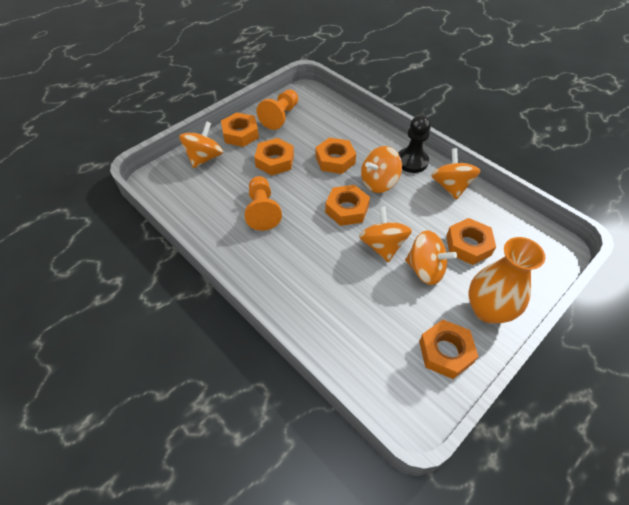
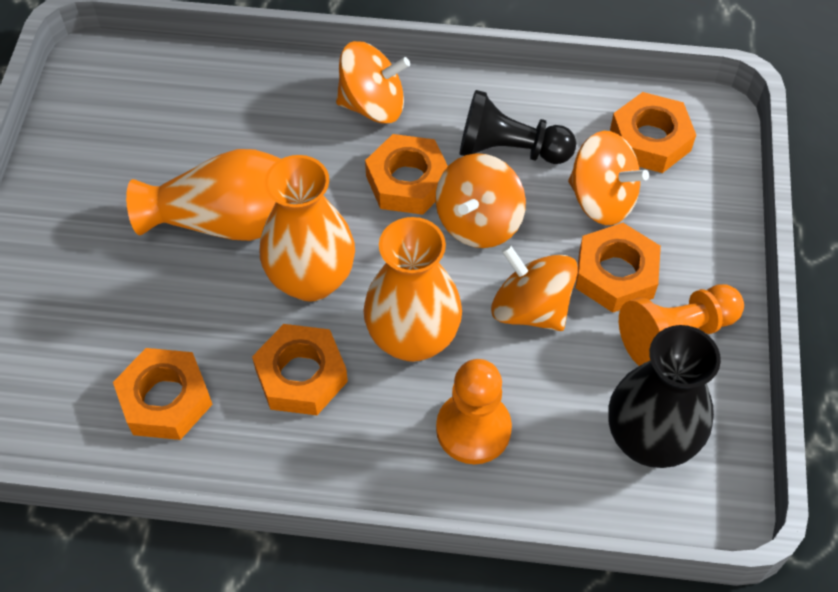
black vase: none = 0 -> [608,325,721,468] = 1
orange nut: [221,112,259,147] [254,138,294,175] [315,137,356,174] [325,185,370,226] [419,320,479,379] [446,218,496,265] = 6 -> [113,348,213,440] [252,324,348,415] [365,134,448,215] [576,223,661,313] [610,92,696,173] = 5
orange spinning top: [179,121,223,168] [359,206,412,262] [361,146,402,193] [405,231,457,285] [431,148,481,200] = 5 -> [336,41,410,123] [436,153,526,248] [491,245,578,331] [568,131,649,225] = 4
orange vase: [469,237,546,324] = 1 -> [126,149,281,241] [260,155,355,302] [363,217,462,362] = 3

